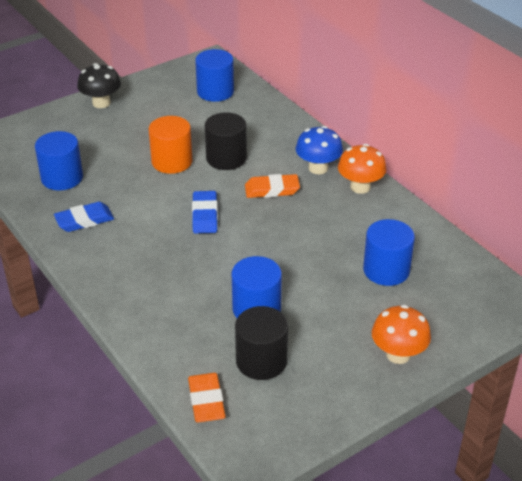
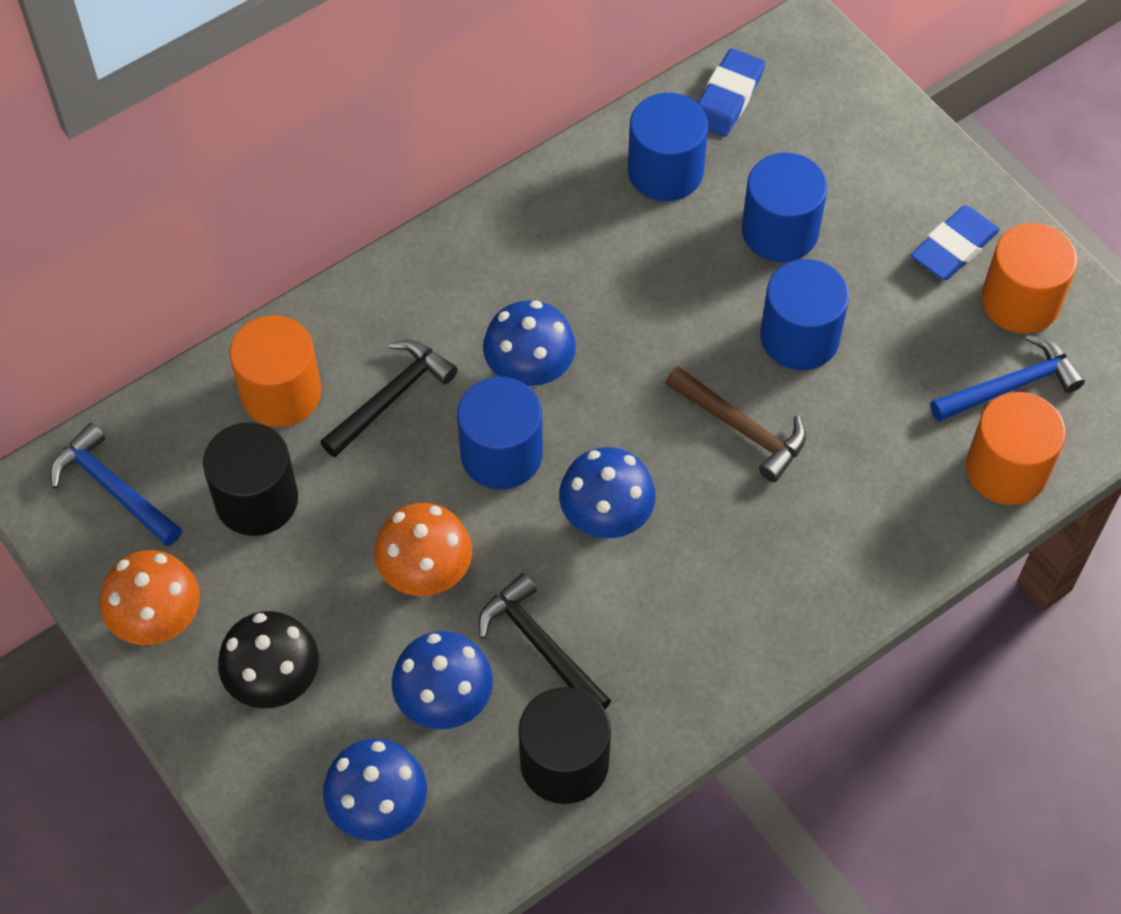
black hammer: none = 0 -> [320,340,458,457] [478,573,611,709] = 2
blue hammer: none = 0 -> [50,423,182,546] [931,335,1085,422] = 2
blue mushroom: [296,126,343,174] = 1 -> [323,739,427,841] [392,631,493,729] [483,301,576,387] [559,447,656,538] = 4
brown hammer: none = 0 -> [665,366,806,482] = 1
orange cylinder: [149,116,192,174] = 1 -> [230,315,321,427] [966,392,1066,505] [981,223,1077,333] = 3
orange eraser: [188,373,226,423] [245,174,300,198] = 2 -> none = 0

